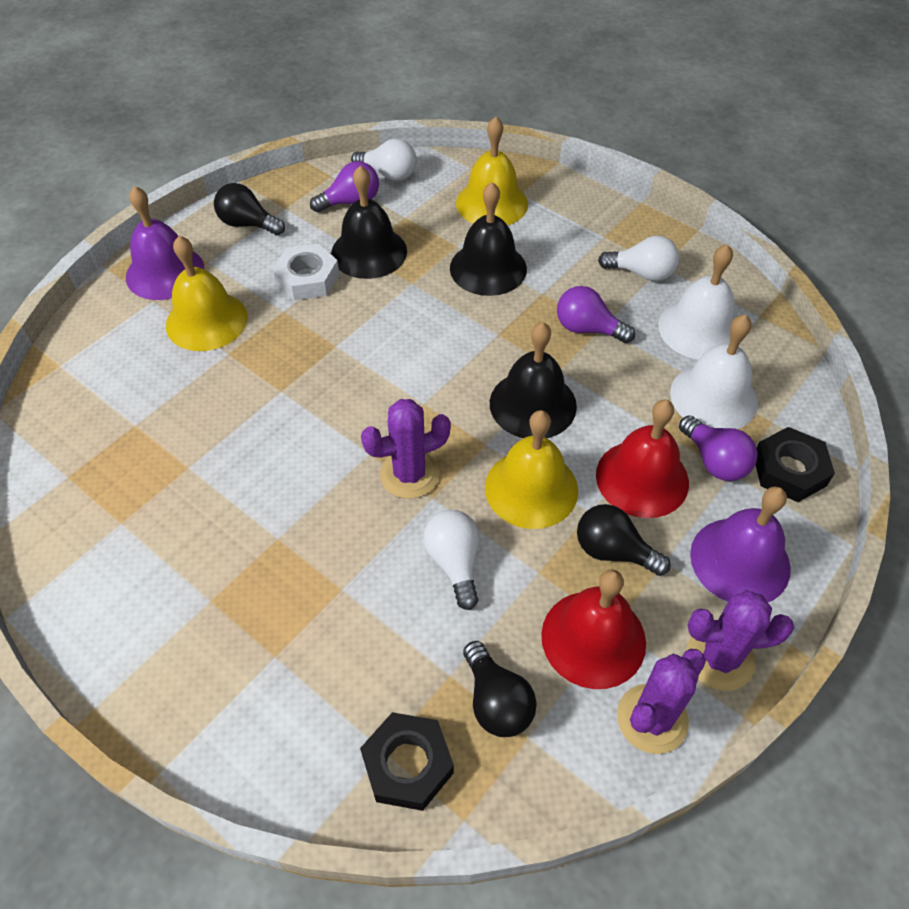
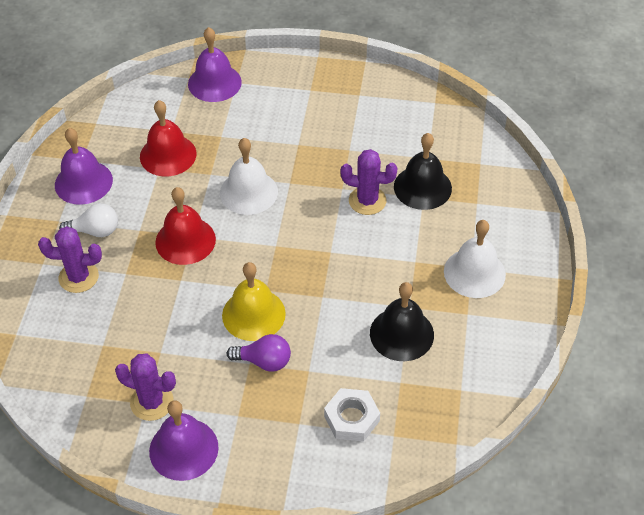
black bell: [331,166,407,279] [450,182,527,296] [490,322,577,438] = 3 -> [370,282,434,361] [394,133,452,210] = 2
black light bulb: [214,183,285,236] [463,641,537,737] [577,504,671,576] = 3 -> none = 0
black nut: [360,712,454,811] [756,427,835,502] = 2 -> none = 0
purple bell: [126,186,204,300] [690,487,791,602] = 2 -> [55,128,113,205] [149,400,219,481] [188,27,242,102] = 3
purple light bulb: [310,161,379,213] [557,286,635,343] [679,415,758,481] = 3 -> [227,334,291,372] = 1
white light bulb: [351,139,417,181] [423,510,480,610] [598,236,679,281] = 3 -> [59,203,118,237] = 1
yellow bell: [166,236,248,351] [456,116,528,226] [485,410,578,529] = 3 -> [222,262,286,341] = 1

